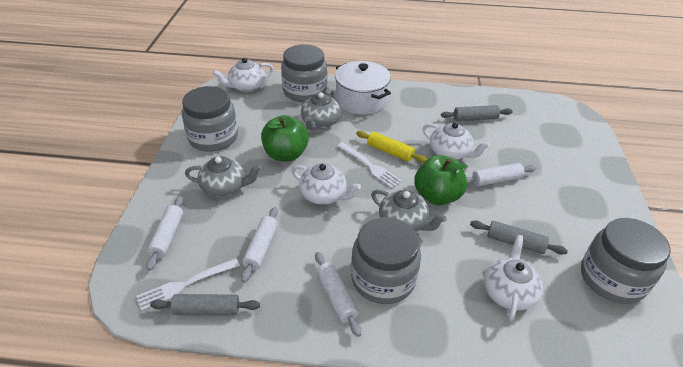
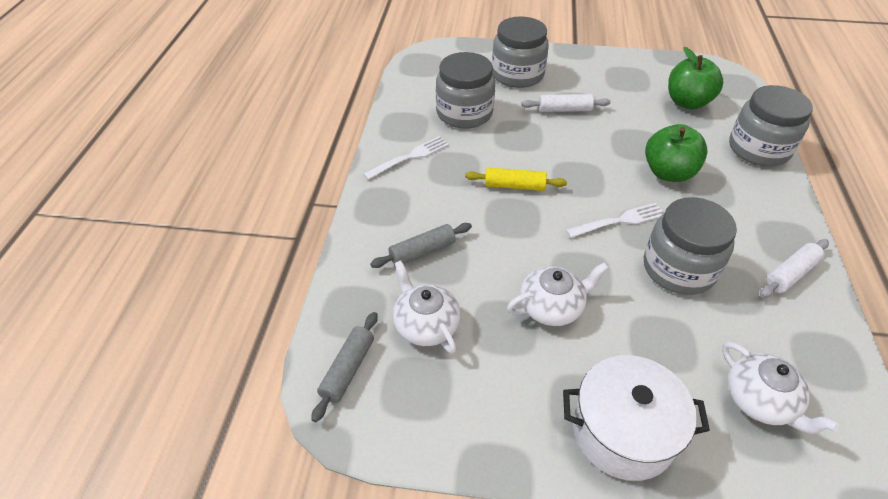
grey rolling pin: [150,294,260,316] [441,105,513,121] [470,221,568,255] = 3 -> [311,312,378,423] [370,223,472,268] = 2
grey teapot: [185,156,262,197] [301,90,341,130] [371,190,447,232] = 3 -> none = 0
white rolling pin: [146,196,183,271] [241,207,278,283] [315,252,361,337] [466,163,536,186] = 4 -> [521,94,610,112] [760,239,829,298] = 2
white teapot: [213,58,274,92] [292,163,361,205] [423,122,490,160] [484,235,543,321] = 4 -> [393,260,461,354] [507,263,608,326] [722,342,840,434] = 3

